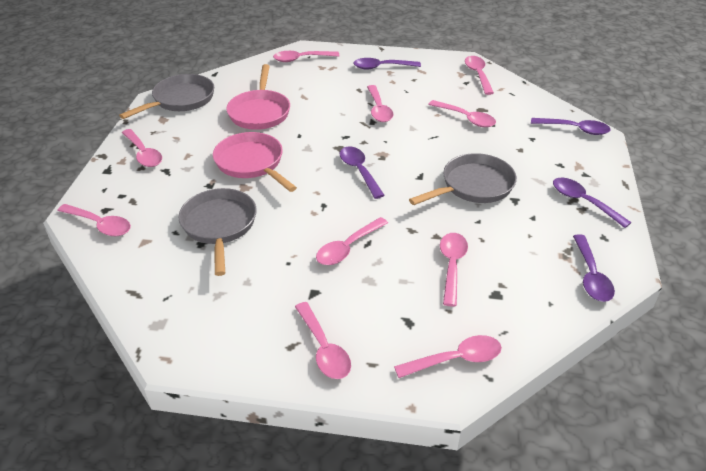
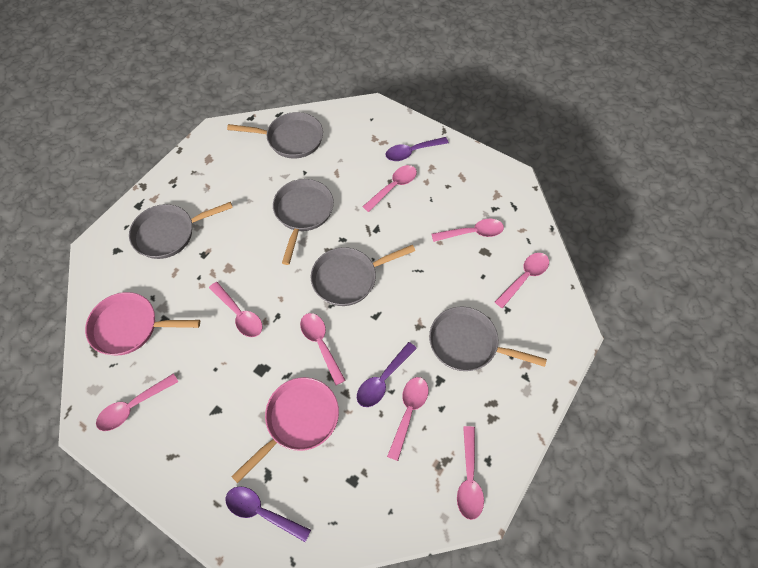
grey pan: [119,74,214,119] [179,188,257,276] [409,153,517,205] = 3 -> [129,202,233,259] [227,112,323,159] [273,179,334,265] [311,245,415,306] [429,307,547,371] = 5
pink spoon: [57,204,131,236] [122,129,162,167] [273,51,339,62] [295,302,351,379] [316,217,388,265] [367,85,394,122] [394,335,502,378] [428,100,496,127] [440,233,468,307] [465,56,494,95] = 10 -> [96,373,178,431] [209,282,262,337] [300,313,346,385] [362,165,417,212] [387,377,429,461] [432,219,504,242] [457,426,484,520] [495,253,549,308] = 8
purple spoon: [340,146,385,199] [353,58,421,70] [531,118,611,135] [553,178,632,228] [573,234,615,302] = 5 -> [225,486,311,542] [357,342,417,407] [385,137,449,161] = 3

